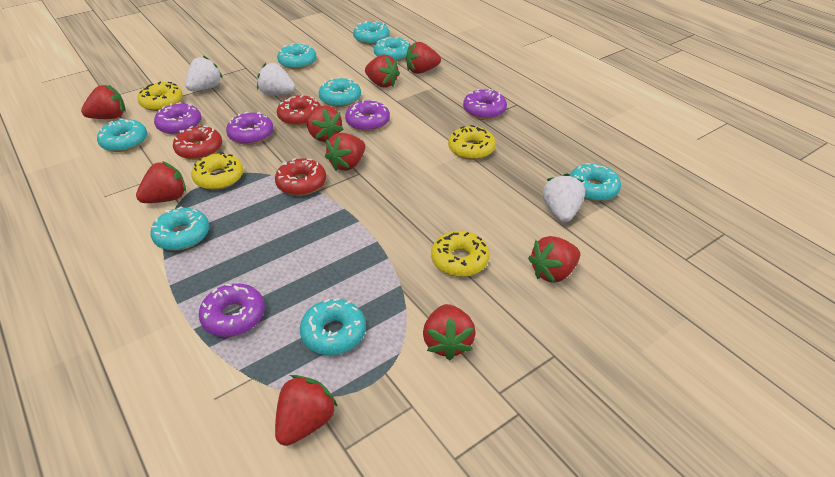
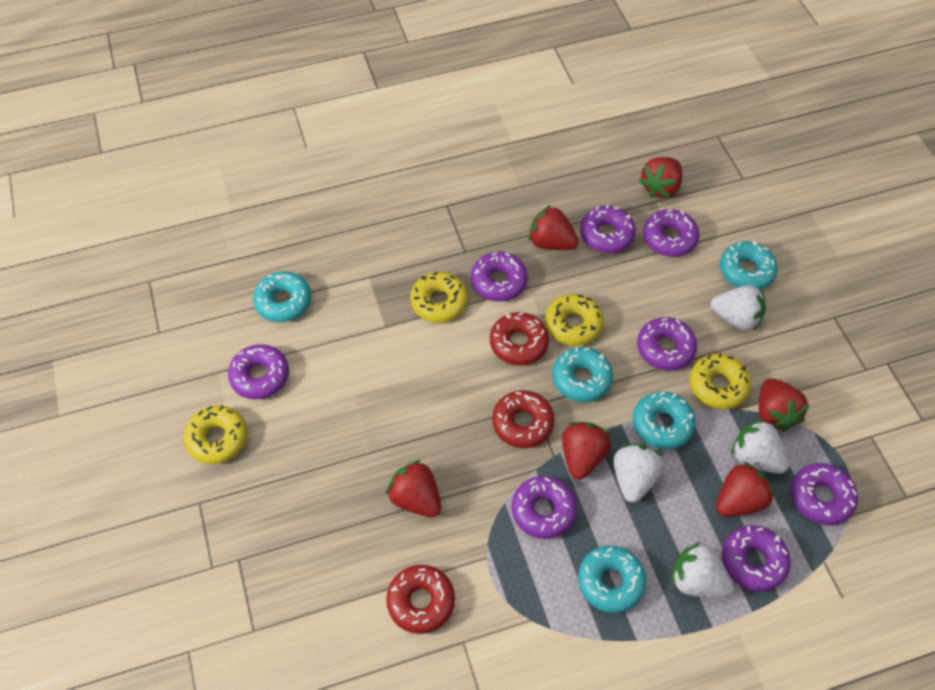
purple donut: [154,102,201,135] [199,283,265,337] [226,112,273,145] [345,100,390,131] [463,89,507,119] = 5 -> [228,344,289,399] [471,252,528,302] [512,476,577,539] [580,204,636,253] [637,317,697,371] [643,209,700,257] [722,525,791,592] [791,463,858,525] = 8
red strawberry: [81,85,126,119] [136,161,186,203] [275,375,338,446] [307,105,344,142] [325,133,365,171] [365,55,400,88] [406,42,441,74] [423,304,476,360] [528,236,580,283] = 9 -> [386,460,441,517] [528,205,579,250] [562,422,611,480] [639,157,682,198] [716,462,774,517] [759,378,810,432] = 6
turquoise donut: [97,119,147,152] [150,206,209,251] [277,43,317,69] [300,298,366,355] [318,77,361,107] [353,21,390,45] [374,37,410,61] [570,163,621,201] = 8 -> [253,271,311,322] [552,347,613,402] [578,545,647,613] [633,391,696,449] [720,241,778,290] = 5
white strawberry: [185,56,223,91] [257,63,295,96] [543,174,585,222] = 3 -> [613,444,664,503] [671,542,733,598] [710,285,766,331] [731,419,789,474] = 4

